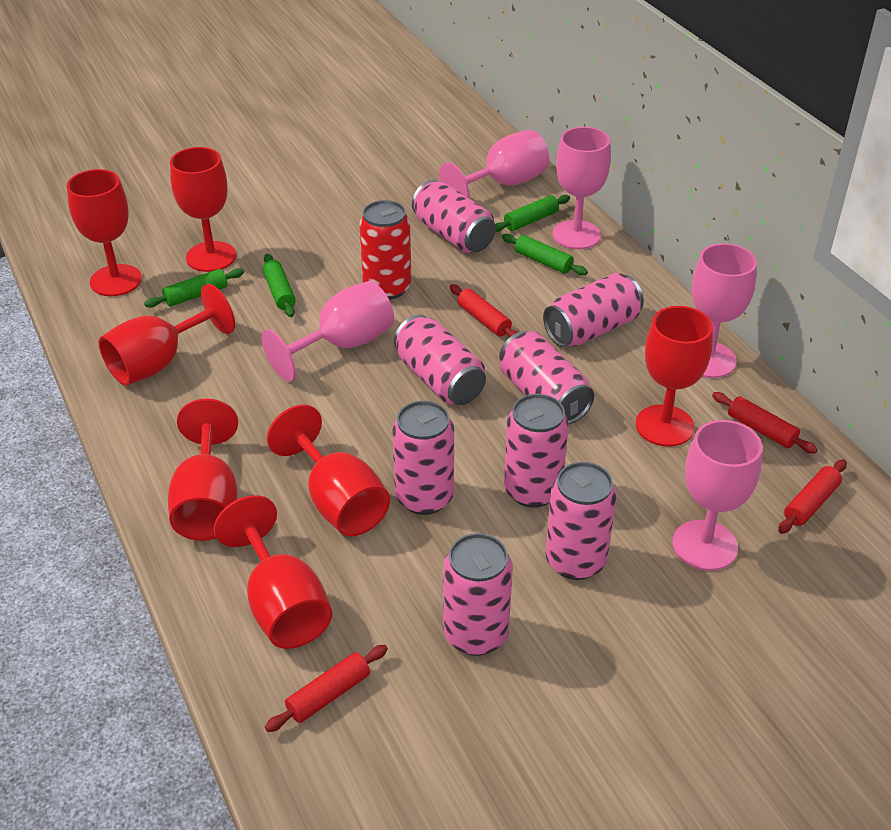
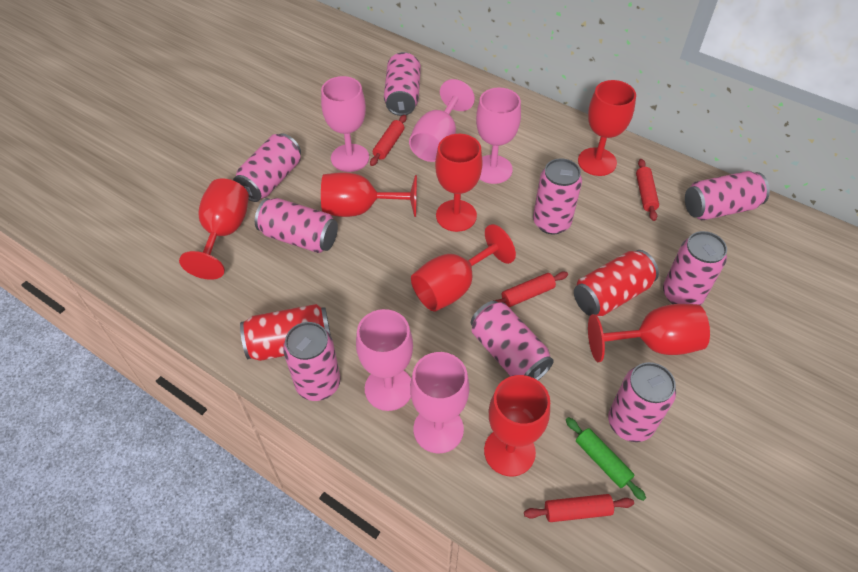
green rolling pin: [144,268,244,307] [263,254,296,317] [495,195,570,232] [502,234,588,275] = 4 -> [566,417,646,501] = 1
pink can: [392,401,454,515] [394,315,486,405] [412,180,496,253] [443,533,513,656] [499,331,594,424] [504,394,569,508] [543,273,644,347] [545,462,616,580] = 8 -> [233,133,301,202] [255,198,338,253] [283,322,341,401] [384,52,421,116] [471,301,554,380] [533,158,582,234] [608,362,676,442] [663,231,727,305] [685,171,770,220] = 9
red can: [359,200,411,300] = 1 -> [240,304,331,361] [574,250,659,317] = 2

